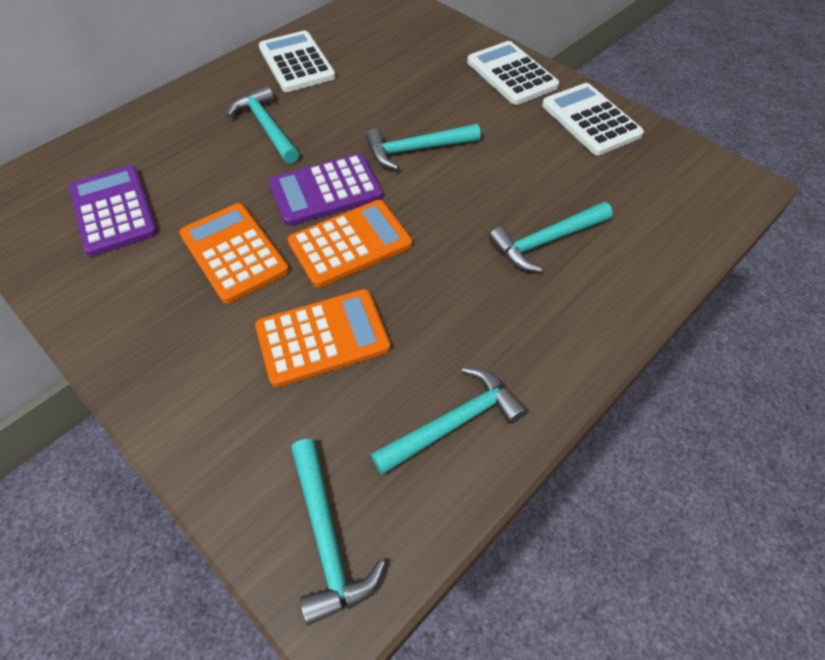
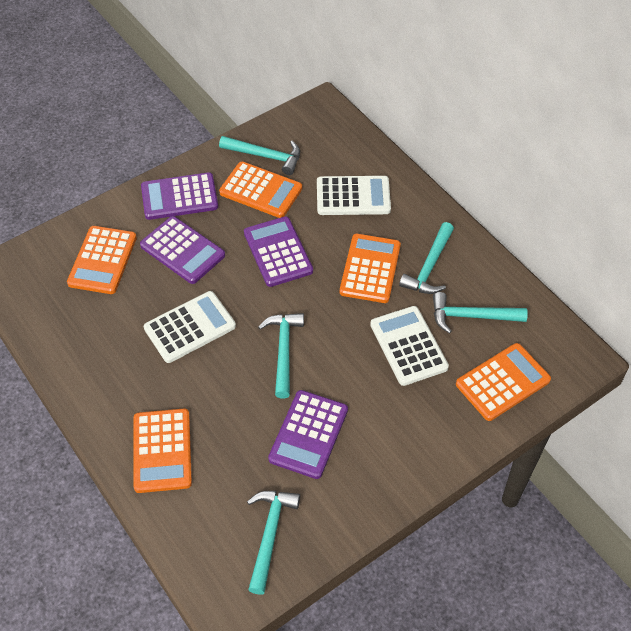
orange calculator: [179,203,289,304] [255,289,391,387] [288,200,412,288] = 3 -> [67,226,137,294] [133,409,192,493] [219,161,302,218] [340,234,401,303] [456,343,551,421] = 5
purple calculator: [69,165,158,256] [269,154,383,226] = 2 -> [140,216,225,284] [141,172,218,220] [244,216,313,287] [268,390,348,479] = 4

